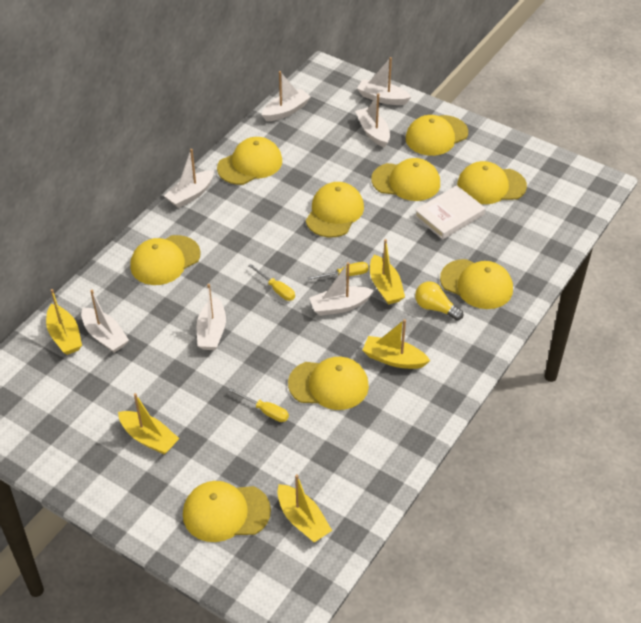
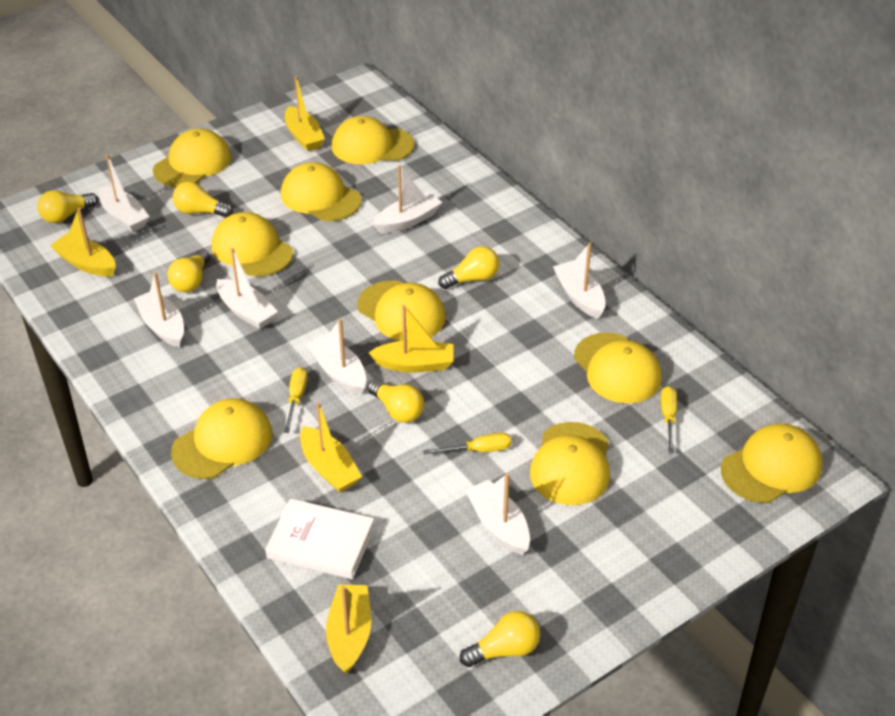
yellow light bulb: [415,282,463,321] = 1 -> [37,190,98,223] [167,250,210,292] [173,182,233,218] [367,380,424,423] [438,246,499,289] [460,611,540,667] = 6

